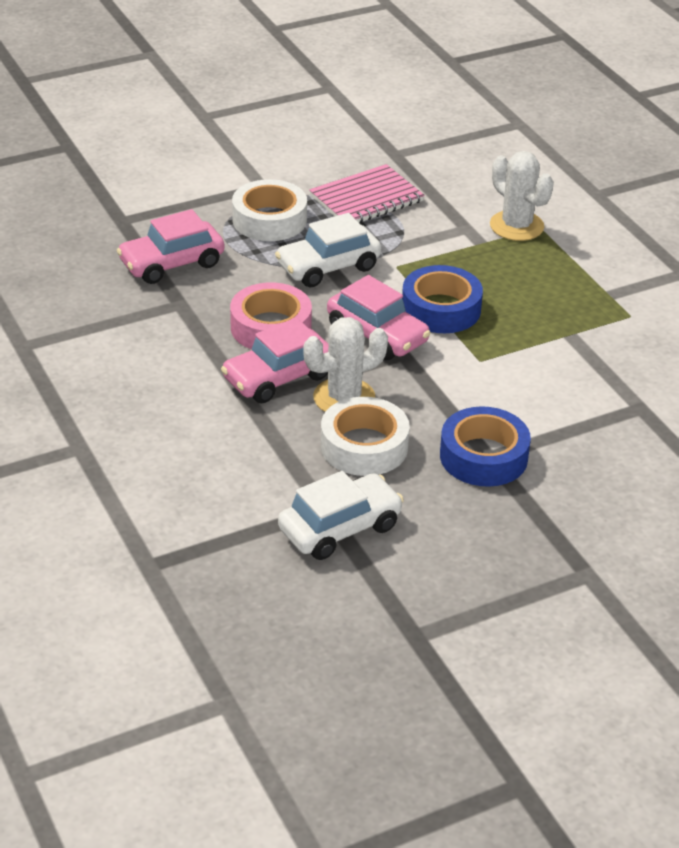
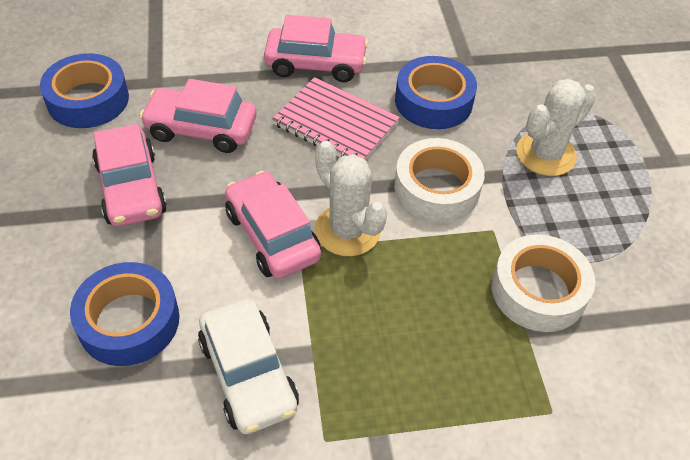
blue tape: [402,265,483,333] [440,406,531,487] = 2 -> [40,53,129,128] [70,262,179,366] [395,56,477,129] = 3
pink car: [117,209,224,284] [221,318,328,403] [327,275,431,360] = 3 -> [92,124,167,226] [139,79,257,153] [225,171,321,278] [264,15,368,82] = 4
pink tape: [230,282,312,349] = 1 -> none = 0
white car: [275,213,381,287] [278,471,404,560] = 2 -> [198,299,299,434] = 1

